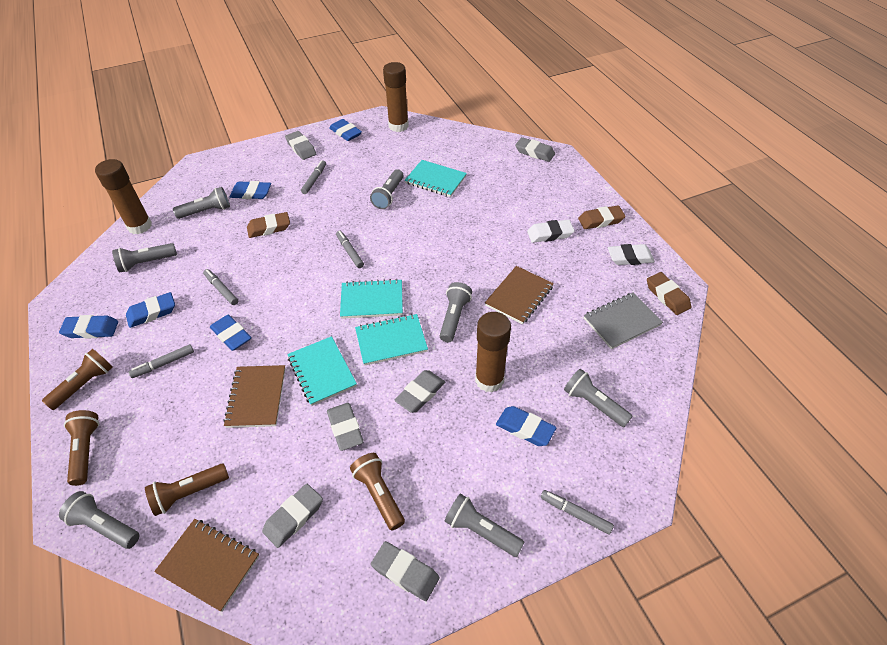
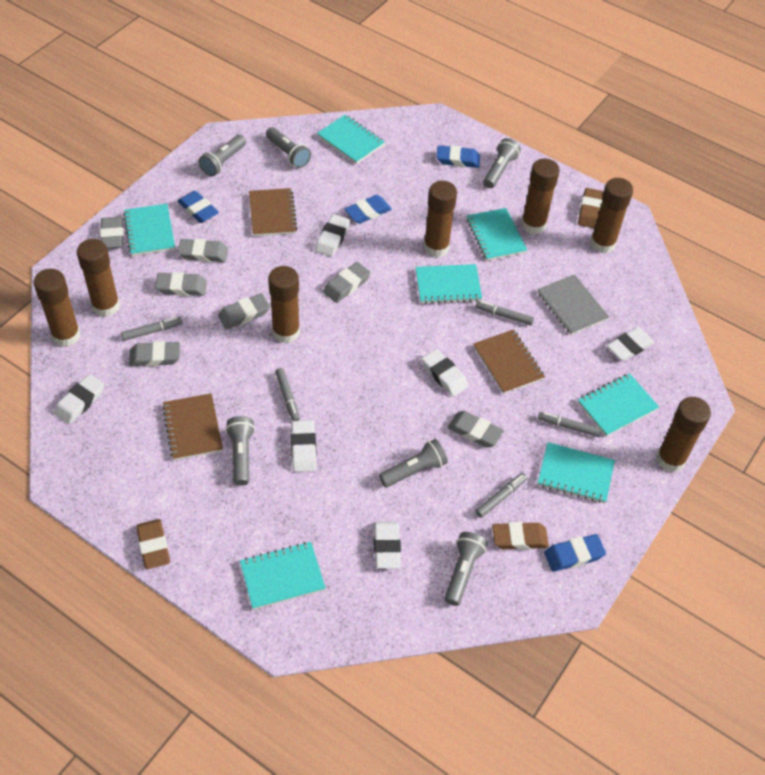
blue eraser: [59,315,118,339] [126,292,175,328] [210,315,251,351] [230,181,271,199] [329,119,362,141] [496,406,556,446] = 6 -> [177,191,219,223] [344,195,392,224] [436,145,480,168] [544,534,606,572] = 4
brown flashlight: [42,349,113,410] [64,410,99,486] [145,464,229,516] [350,453,405,531] = 4 -> none = 0
brown glue stick: [95,159,152,234] [383,62,409,132] [475,312,511,392] = 3 -> [34,269,80,347] [77,239,120,317] [268,266,300,343] [424,181,457,257] [521,158,560,234] [590,178,633,253] [656,397,711,472] = 7
grey eraser: [262,484,323,548] [285,131,316,160] [327,403,364,451] [371,541,440,601] [395,370,445,413] [515,137,555,162] = 6 -> [100,217,124,249] [129,341,180,367] [155,272,207,296] [178,238,228,262] [218,293,270,330] [323,262,371,303] [447,411,504,448] = 7
grey flashlight: [59,491,140,549] [112,243,177,273] [173,187,230,219] [370,169,404,209] [440,282,472,342] [444,493,525,557] [564,369,633,427] = 7 -> [199,135,246,176] [226,416,255,486] [266,127,311,168] [379,439,448,487] [444,532,487,606] [483,138,521,188] = 6
turquoise notebook: [287,336,357,406] [340,279,403,319] [355,314,428,366] [405,160,467,197] = 4 -> [123,204,175,256] [240,542,325,610] [317,115,385,164] [416,264,482,304] [466,208,527,261] [537,442,615,503] [578,373,659,437] = 7
white eraser: [527,220,575,243] [608,244,655,265] = 2 -> [54,374,104,424] [291,420,317,472] [315,214,350,257] [374,521,401,568] [421,349,468,396] [607,327,654,361] = 6

